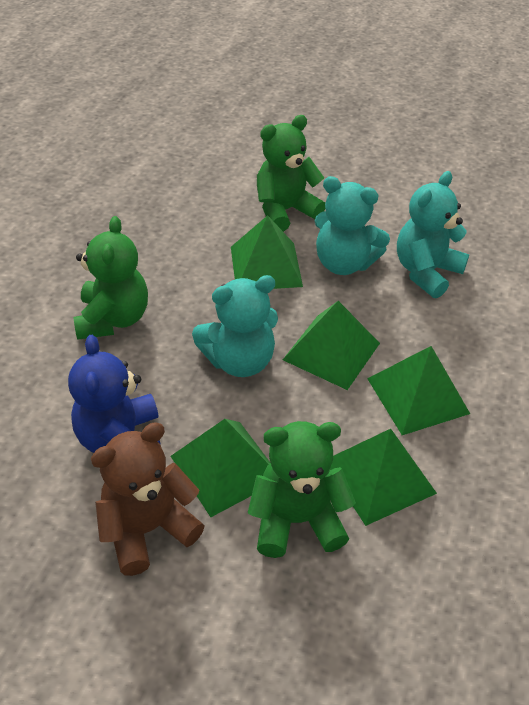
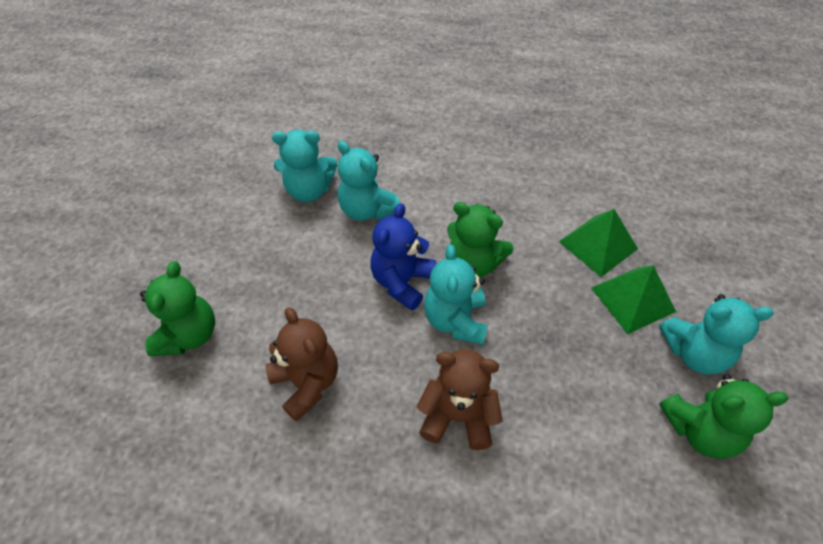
brown teddy bear: [91,422,204,576] = 1 -> [265,307,338,422] [417,349,502,450] = 2
green pyramid: [170,419,270,517] [231,215,303,289] [283,301,380,390] [330,429,437,526] [367,346,470,435] = 5 -> [559,209,638,277] [591,265,676,334] = 2
turquoise teddy bear: [192,275,278,377] [315,176,390,275] [397,171,469,299] = 3 -> [272,130,337,202] [338,141,400,221] [424,244,488,345] [659,294,774,374] = 4

